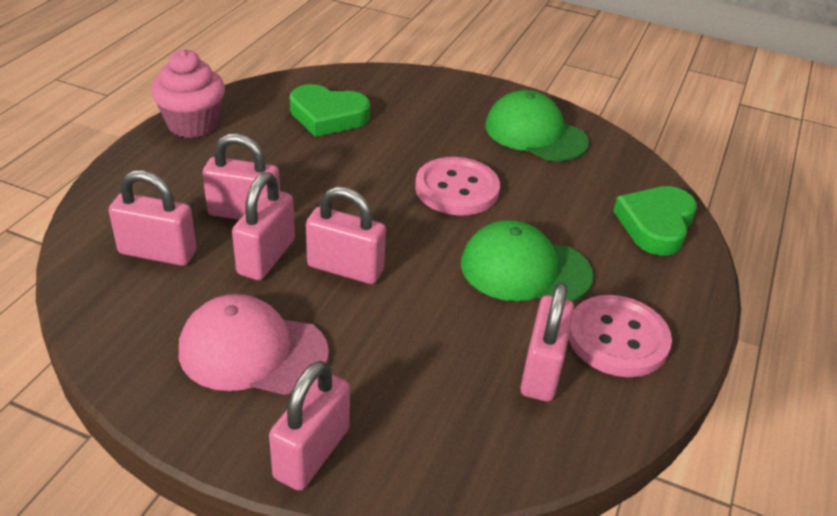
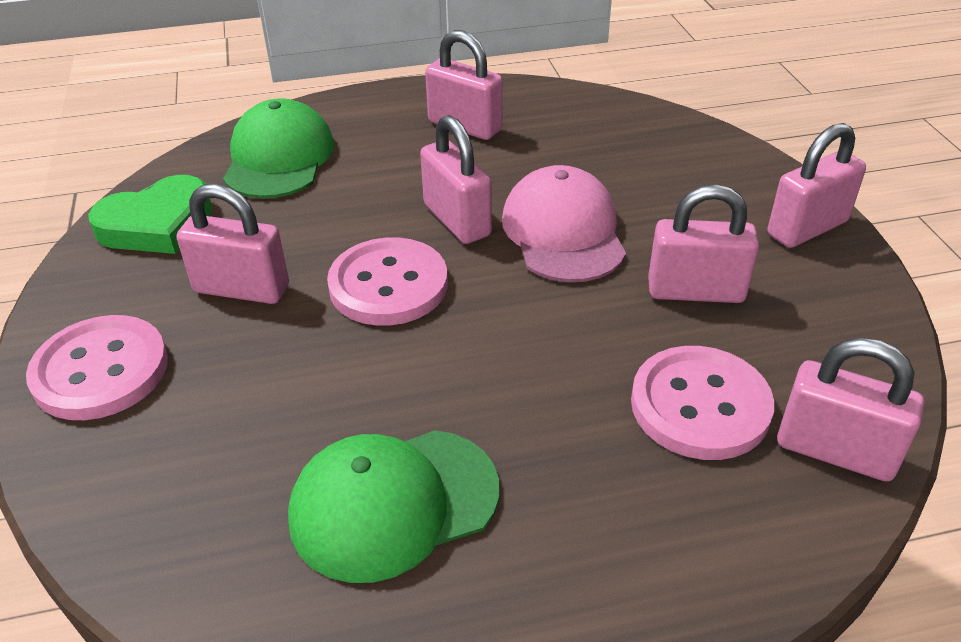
green heart: [290,84,370,137] [613,186,697,256] = 2 -> [88,175,212,254] = 1
pink button: [415,157,500,216] [568,295,672,377] = 2 -> [26,315,168,420] [327,237,448,326] [631,346,774,460] = 3
pink cupcake: [151,49,225,138] = 1 -> none = 0

